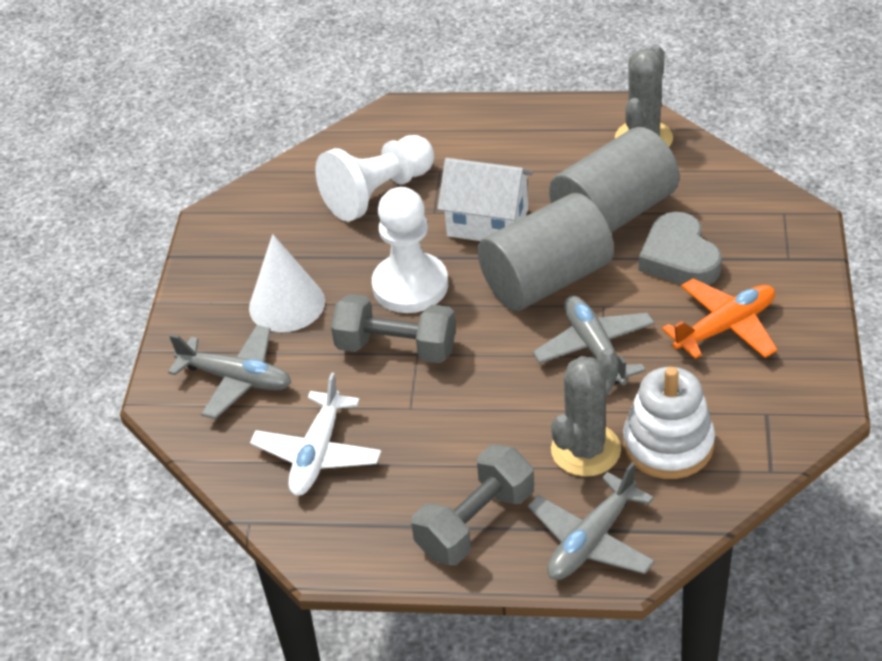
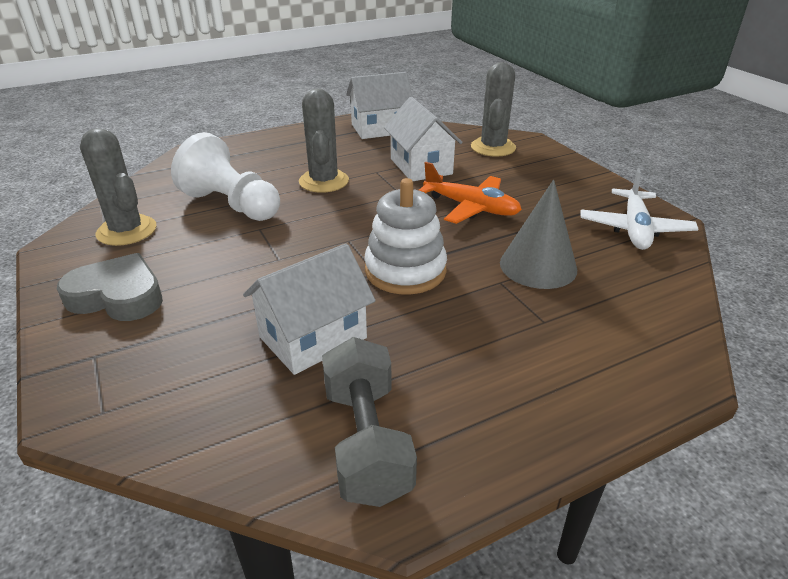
grey cactus: [551,348,621,477] [615,45,673,147] = 2 -> [80,128,157,246] [299,89,349,193] [471,62,516,157] = 3
grey cone: none = 0 -> [500,180,577,289] = 1
grey cylinder: [478,193,614,311] [549,127,679,233] = 2 -> none = 0
grey dumbbell: [331,294,456,363] [411,445,534,565] = 2 -> [322,337,417,507] = 1
grey plane: [168,325,291,419] [528,462,655,580] [533,295,655,385] = 3 -> none = 0
white cone: [249,234,325,332] = 1 -> none = 0
white house: [437,158,533,241] = 1 -> [243,243,376,375] [346,72,412,139] [384,97,462,181] = 3
white pawn: [315,135,434,222] [372,187,448,313] = 2 -> [171,132,280,221] = 1

